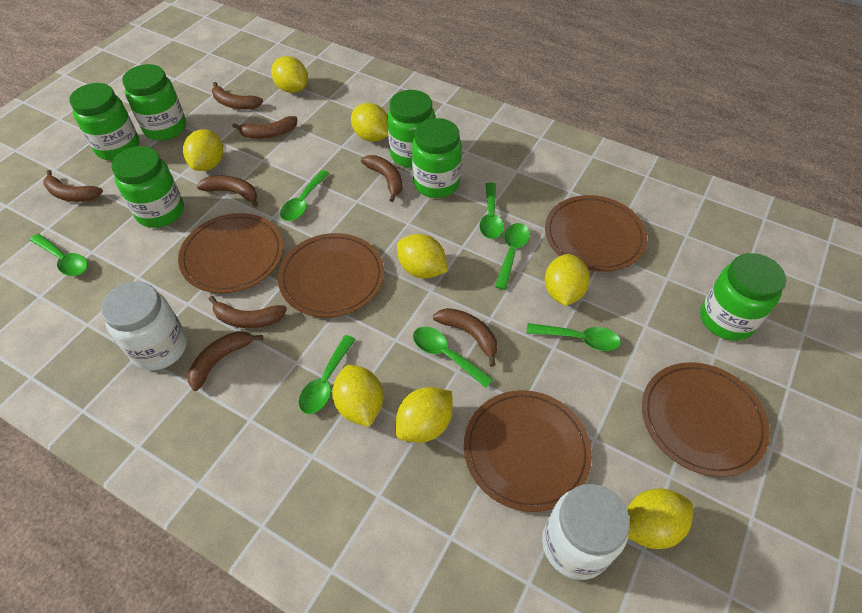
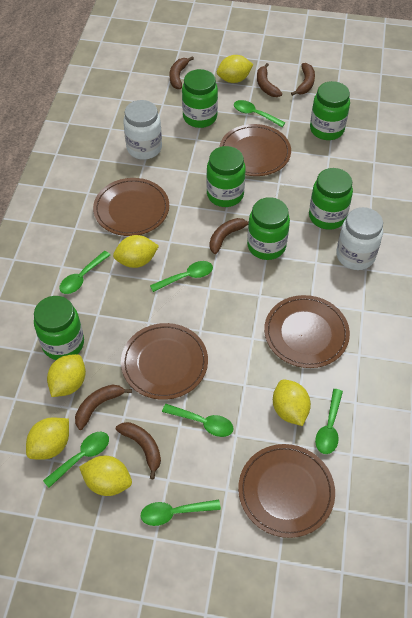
brown banana: [43,170,103,202] [187,331,263,391] [197,176,258,207] [209,296,287,328] [212,82,263,109] [232,116,297,139] [361,155,402,202] [433,308,497,367] = 8 -> [75,384,132,430] [116,422,161,479] [169,56,194,89] [209,218,249,254] [257,63,282,97] [291,63,315,96] = 6
yellow lemon: [183,129,223,171] [271,56,308,93] [332,365,383,427] [351,103,388,142] [396,387,453,443] [397,234,448,279] [545,254,590,306] [627,488,693,549] = 8 -> [26,417,69,460] [47,354,86,397] [79,456,132,496] [113,235,159,268] [217,55,253,83] [273,379,311,426] = 6

